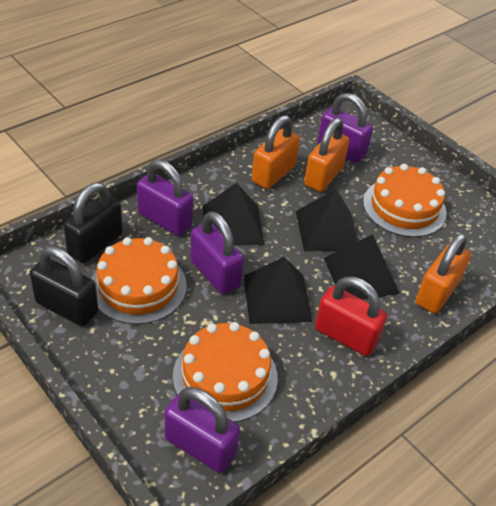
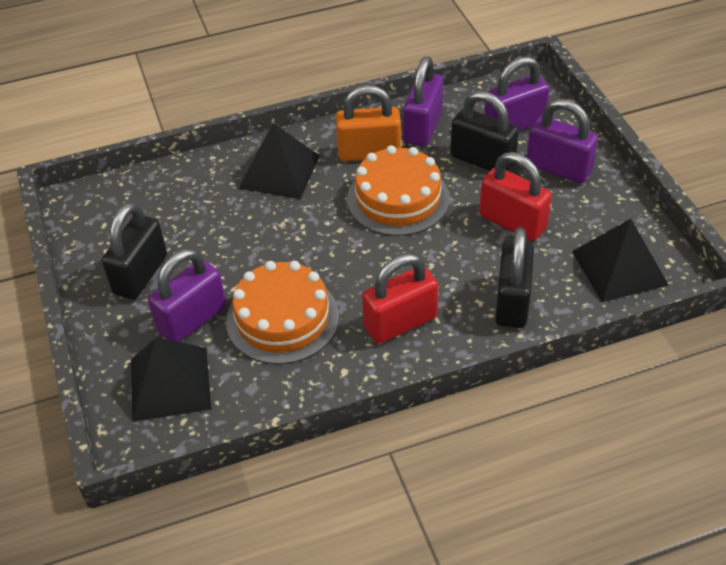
black padlock: [30,246,98,326] [63,182,123,263] = 2 -> [102,202,167,300] [450,91,519,171] [495,227,534,328] = 3
black pyramid: [203,183,264,246] [243,257,312,324] [296,189,358,251] [324,234,400,299] = 4 -> [131,337,211,422] [238,123,320,199] [572,219,668,302] = 3
orange cake: [91,237,187,324] [173,322,278,422] [363,164,447,237] = 3 -> [226,261,339,364] [347,145,450,236] = 2
orange padlock: [252,115,300,189] [304,118,349,192] [416,233,471,313] = 3 -> [336,85,401,161] = 1
red padlock: [315,277,387,356] = 1 -> [362,253,438,344] [479,152,552,241] = 2

